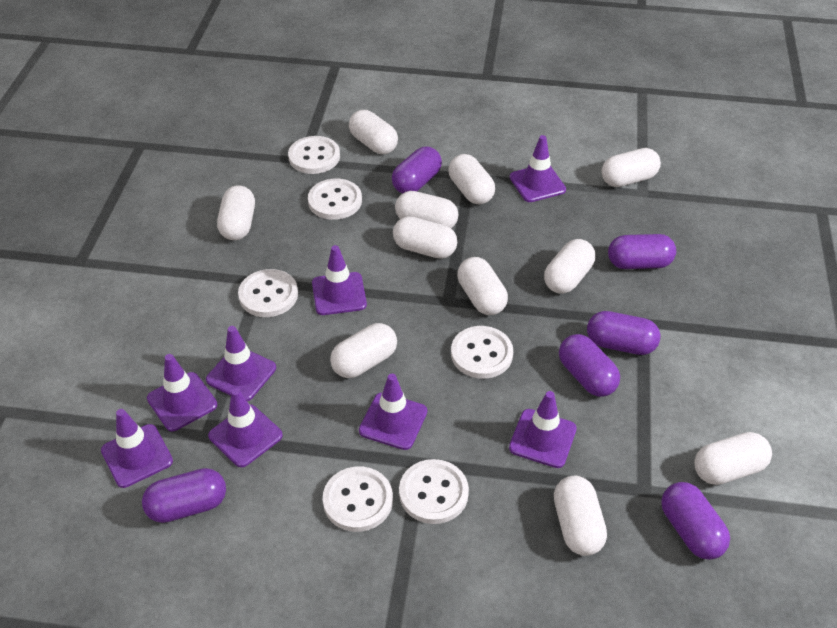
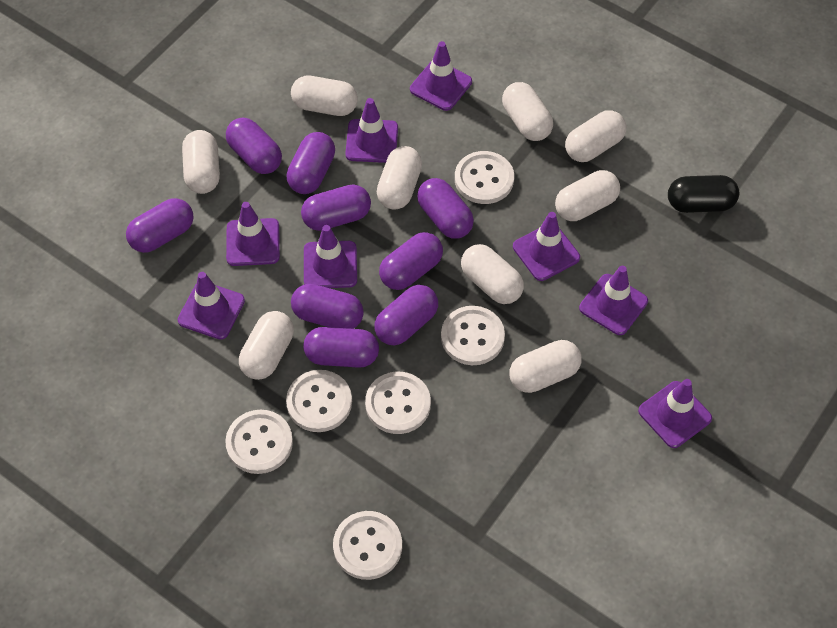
black capsule: none = 0 -> [668,175,739,213] = 1
purple capsule: [142,468,226,523] [392,147,442,193] [559,334,620,397] [587,311,661,355] [608,234,676,269] [661,482,730,560] = 6 -> [126,198,194,253] [226,117,282,174] [287,132,335,194] [291,284,364,329] [301,184,371,231] [303,327,379,368] [374,285,438,346] [379,232,443,290] [417,178,474,239] = 9
white capsule: [217,185,255,240] [330,323,397,378] [349,110,398,154] [393,216,457,259] [395,191,458,228] [448,154,495,204] [457,257,508,315] [544,239,595,294] [554,476,607,556] [602,148,661,187] [694,432,772,485] = 11 -> [182,130,220,194] [239,311,294,380] [291,76,358,116] [377,146,422,210] [461,244,524,304] [502,82,553,141] [510,340,582,393] [555,170,620,221] [565,110,626,162] = 9

